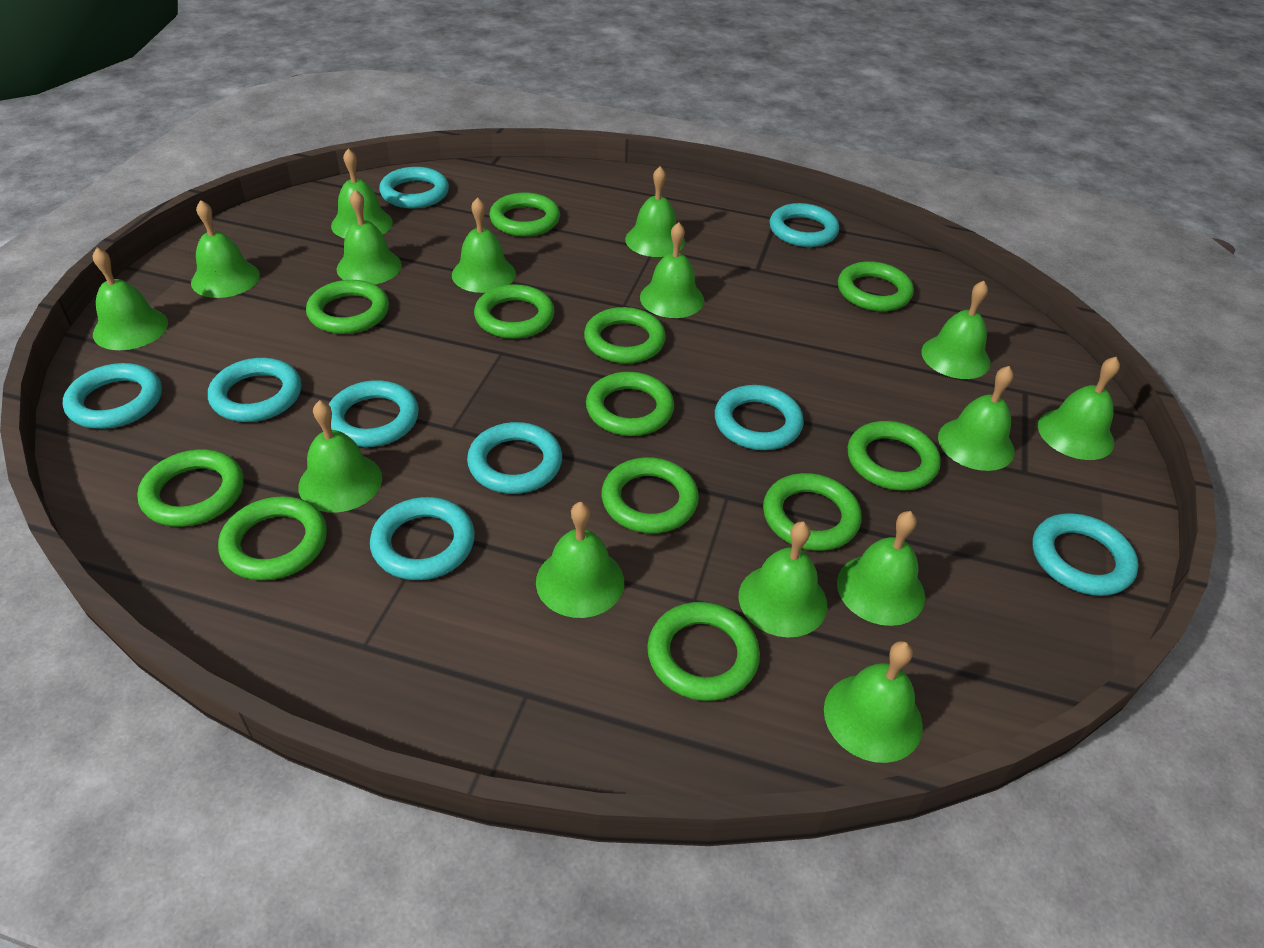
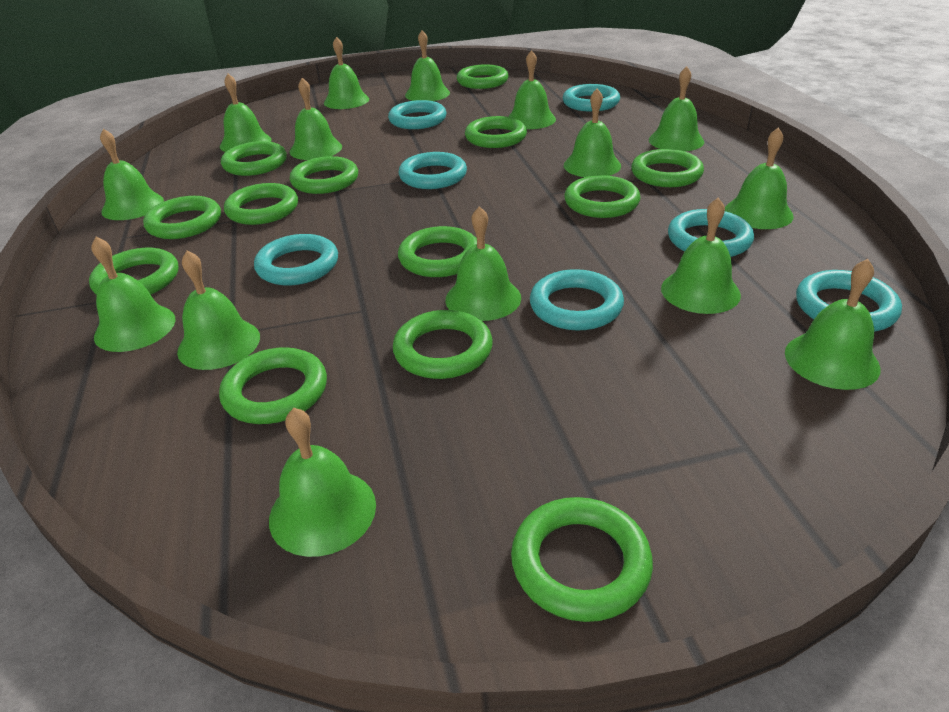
green ring: [137,450,244,527] [218,496,327,581] [306,280,389,334] [474,284,555,339] [490,192,560,237] [584,307,666,364] [586,372,674,436] [602,457,699,533] [647,602,760,701] [763,473,861,551] [838,261,914,311] [847,421,941,491] = 12 -> [89,248,178,295] [143,196,221,239] [219,347,327,424] [221,141,287,176] [224,183,298,225] [290,156,358,194] [393,310,493,379] [398,226,477,277] [457,64,509,89] [465,116,527,148] [511,497,653,622] [564,175,640,218] [631,149,704,187] = 13
turquoise ring: [63,363,162,429] [208,358,301,422] [328,380,419,447] [370,497,475,580] [379,167,449,208] [467,422,562,494] [715,385,804,450] [769,203,839,247] [1033,513,1139,596] = 9 -> [254,234,338,285] [388,100,447,129] [399,152,467,189] [530,269,624,331] [563,84,620,112] [668,209,754,257] [796,270,902,332] = 7

